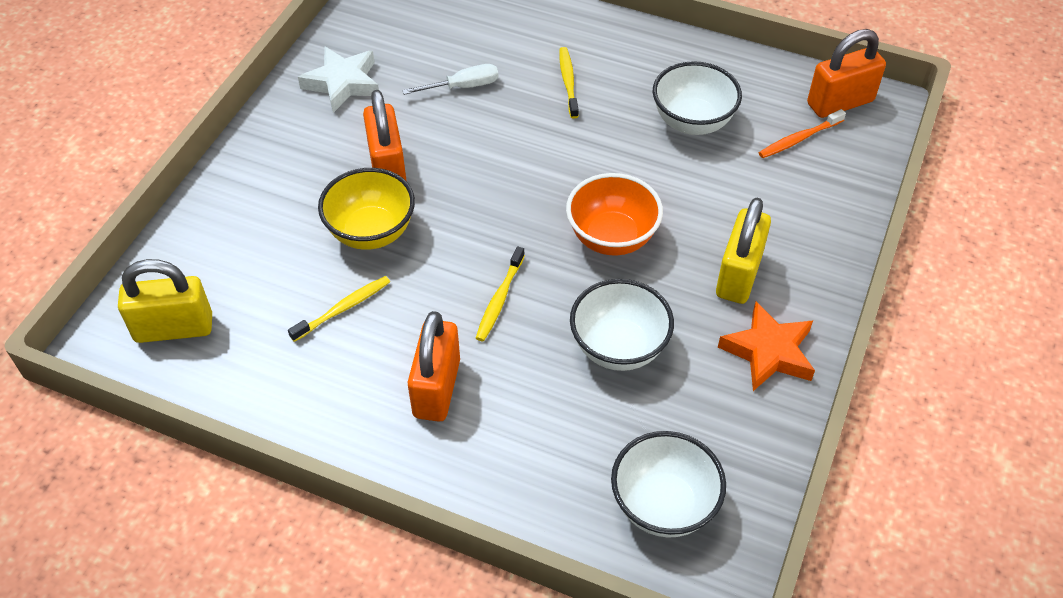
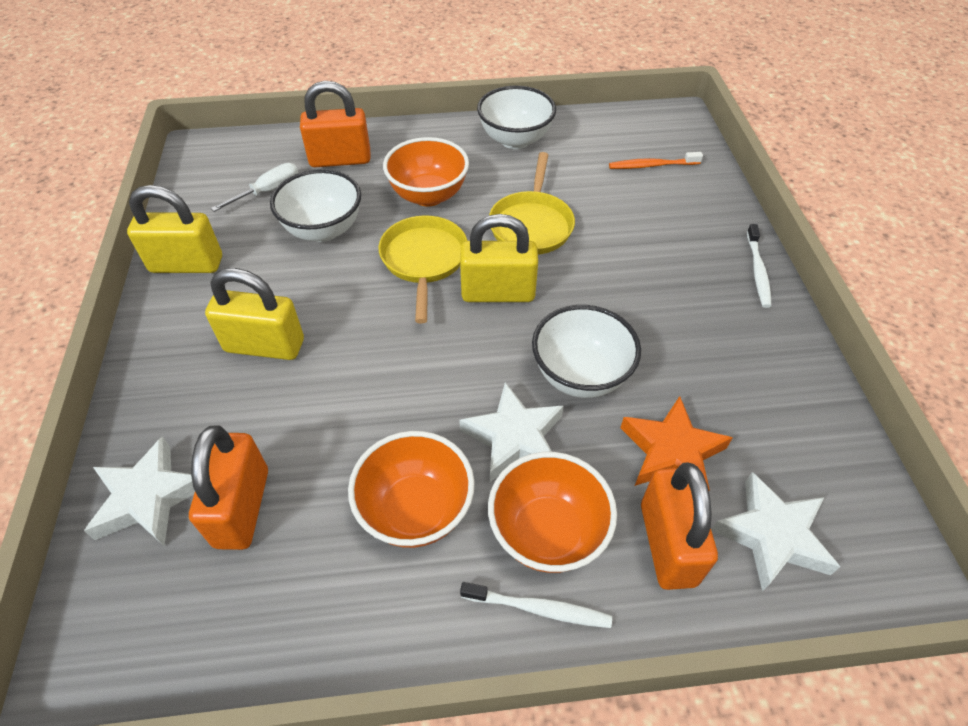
orange bowl: [566,173,663,256] = 1 -> [348,431,475,548] [383,137,469,207] [488,452,617,573] = 3
white star: [298,46,379,113] = 1 -> [84,436,195,546] [459,382,564,482] [711,472,840,591] = 3
white toothbrush: none = 0 -> [460,582,612,628] [747,224,771,308] = 2
yellow bowl: [318,168,415,250] = 1 -> none = 0
yellow padlock: [118,259,212,343] [716,198,771,304] = 2 -> [127,185,222,273] [205,268,304,360] [460,214,538,302] = 3
yellow pan: none = 0 -> [378,215,467,323] [489,152,575,254] = 2
yellow toothbrush: [288,276,390,342] [476,246,525,341] [559,47,579,119] = 3 -> none = 0

